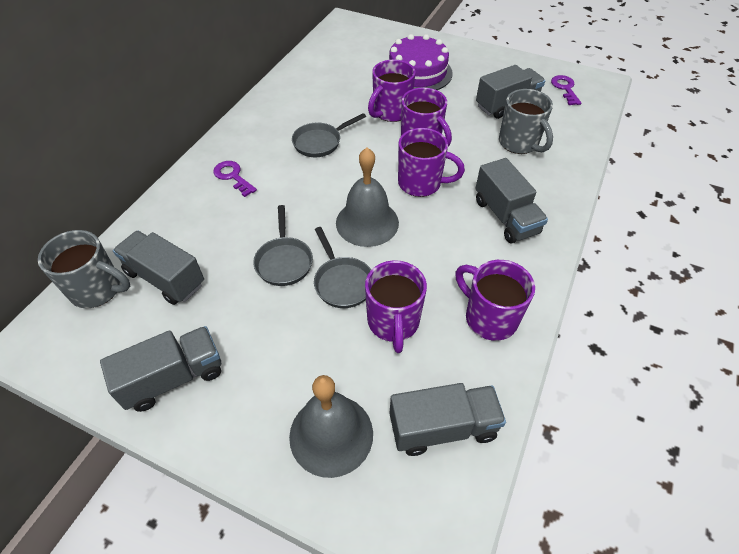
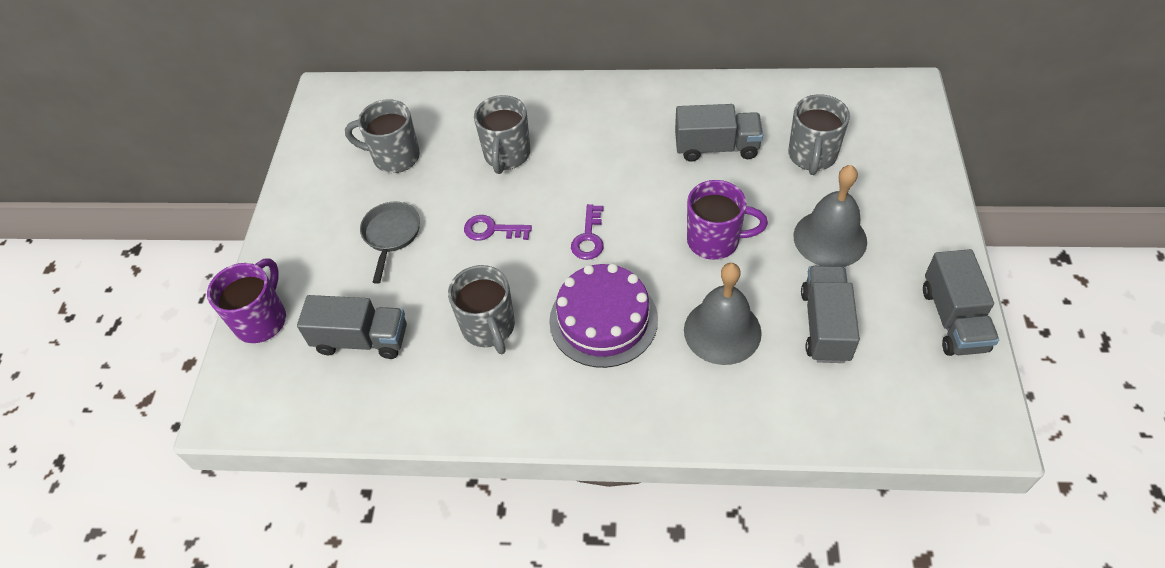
grey mug: [38,230,130,308] [499,89,553,154] = 2 -> [345,99,420,173] [448,265,515,354] [474,95,531,174] [788,94,850,175] = 4
grey pan: [253,205,313,286] [292,113,366,157] [314,227,371,308] = 3 -> [360,202,420,284] = 1
grey truck: [100,326,221,412] [113,231,204,305] [389,383,506,456] [475,158,548,243] [476,65,545,119] = 5 -> [297,295,407,359] [675,104,763,162] [801,266,860,363] [923,249,999,356] = 4
purple mug: [365,260,427,353] [368,59,416,122] [398,128,465,197] [401,88,452,147] [455,260,535,341] = 5 -> [207,258,286,343] [687,180,768,260] = 2

